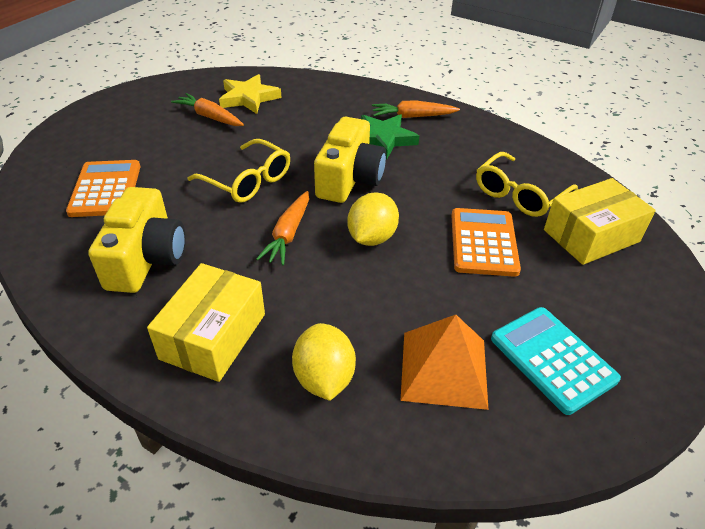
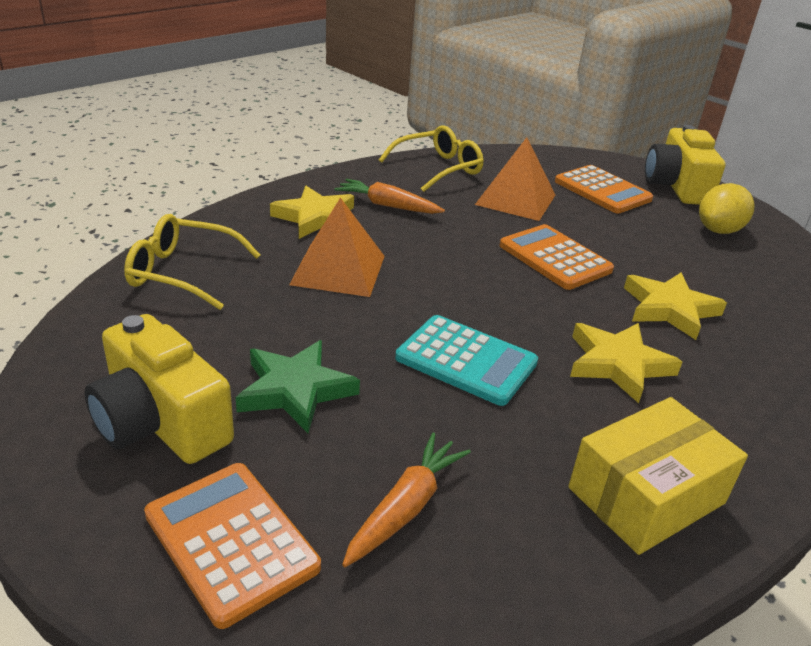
orange calculator: [66,160,140,217] [451,208,521,277] = 2 -> [144,463,321,629] [499,224,614,290] [555,165,653,213] = 3
orange carrot: [171,93,244,126] [256,191,309,266] [372,101,460,118] = 3 -> [335,179,445,214] [342,433,471,567] = 2
orange pyramid: [400,315,489,410] = 1 -> [289,197,385,297] [475,137,555,221] = 2
yellow box: [147,263,265,382] [544,178,656,265] = 2 -> [568,397,748,555] = 1
yellow lemon: [292,323,356,401] [347,192,399,246] = 2 -> [699,183,755,234] = 1
yellow star: [219,74,281,114] = 1 -> [270,186,354,239] [570,323,682,403] [624,273,727,340] = 3

